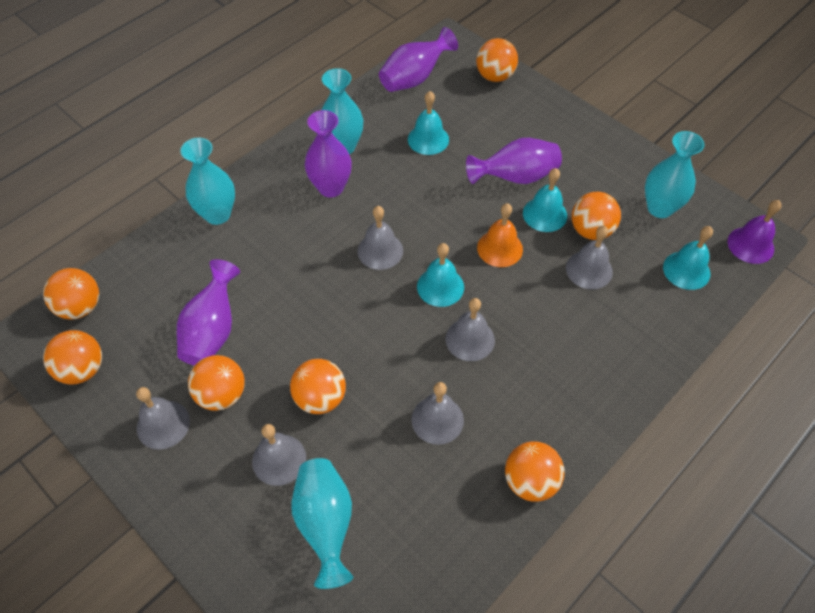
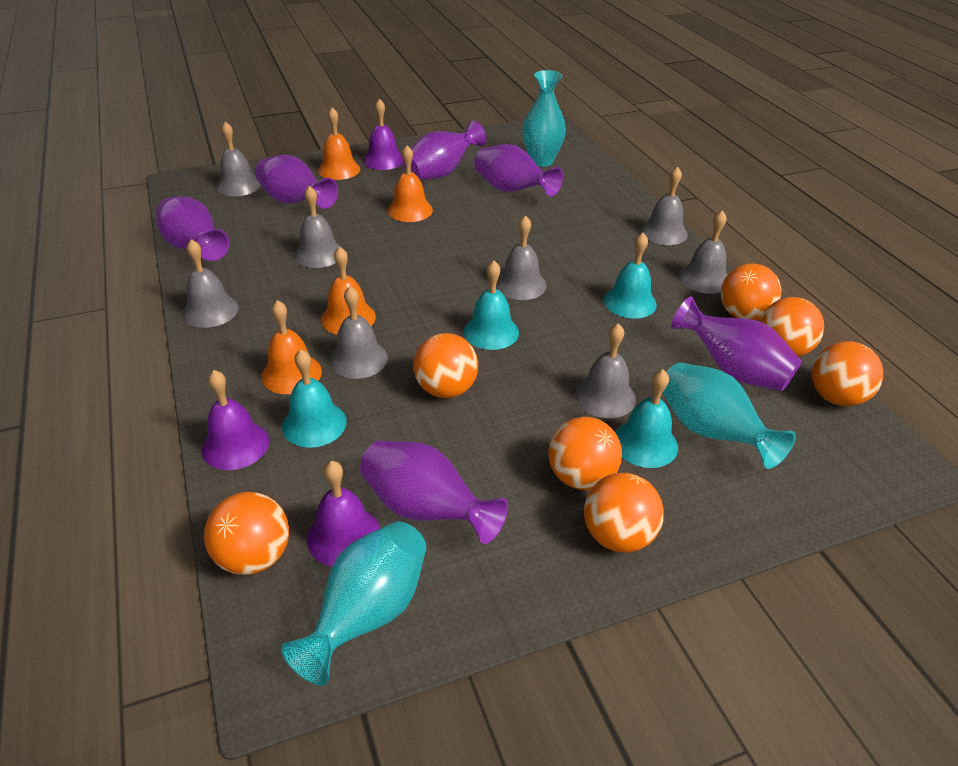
grey bell: [136,387,190,450] [252,424,306,486] [357,206,403,270] [411,382,464,445] [446,298,495,361] [566,226,613,289] = 6 -> [182,239,239,328] [216,122,261,196] [294,186,342,268] [329,286,388,379] [496,215,547,300] [575,323,636,418] [640,167,688,245] [679,210,727,294] = 8
orange bell: [477,203,523,267] = 1 -> [261,300,322,394] [318,107,360,180] [321,247,376,335] [388,145,433,222] = 4
purple bell: [728,200,782,264] = 1 -> [201,370,269,470] [307,461,380,566] [363,99,403,170] = 3
purple vase: [177,259,240,366] [305,110,352,197] [379,27,458,92] [466,138,562,184] = 4 -> [156,196,230,261] [255,155,338,209] [360,441,508,544] [403,120,486,180] [474,144,563,197] [671,296,802,391] = 6
turquoise vase: [180,138,235,225] [291,458,354,589] [321,68,363,154] [645,131,705,218] = 4 -> [281,521,426,686] [522,70,566,167] [663,363,796,469] = 3

